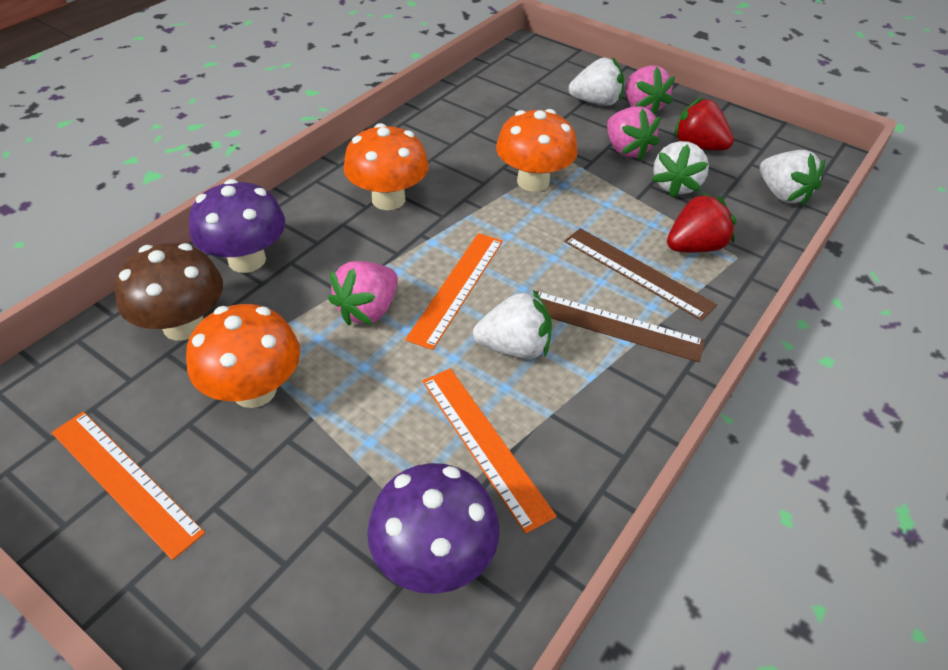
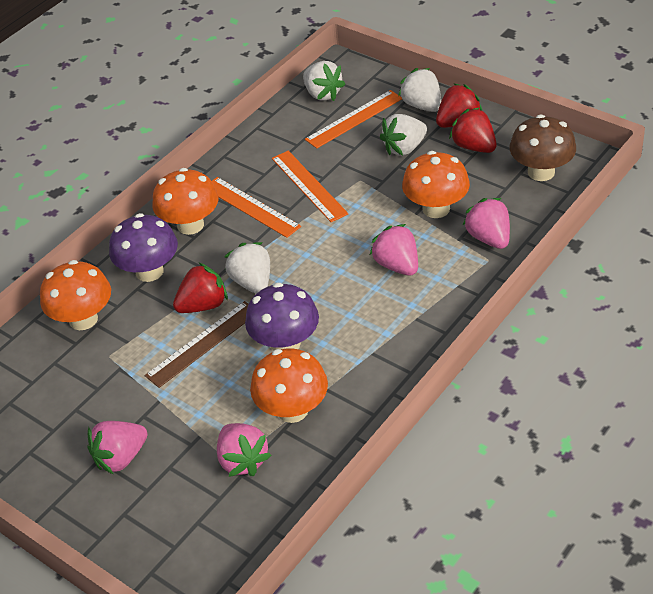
brown ruler: [533,291,705,362] [564,228,717,321] = 2 -> [145,301,249,388] = 1
orange mushroom: [186,304,300,408] [343,123,428,210] [496,109,578,192] = 3 -> [40,260,111,330] [152,168,219,235] [250,348,328,423] [402,151,470,218] = 4
pink strawberry: [328,261,398,326] [607,106,661,160] [626,65,675,115] = 3 -> [87,421,148,475] [217,423,272,477] [370,224,418,276] [462,198,510,249] = 4
red strawberry: [667,192,737,252] [674,98,734,150] = 2 -> [173,262,228,313] [436,83,482,128] [449,107,497,153] = 3

